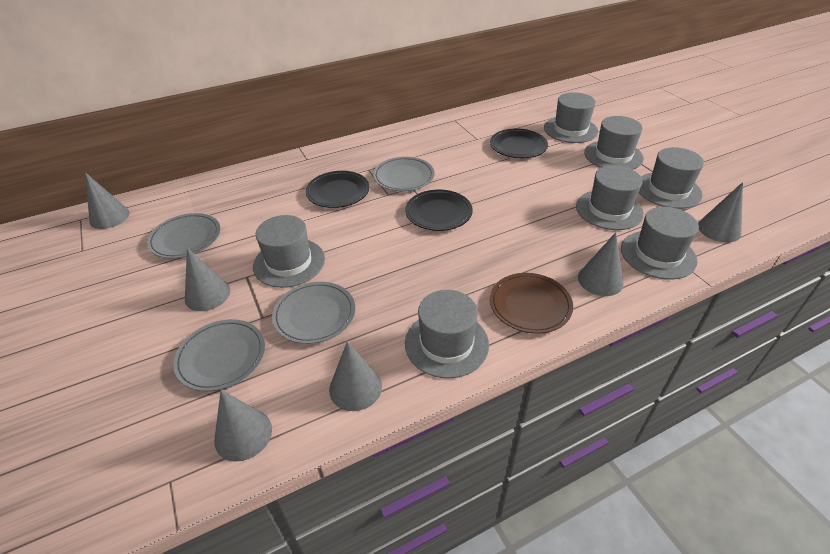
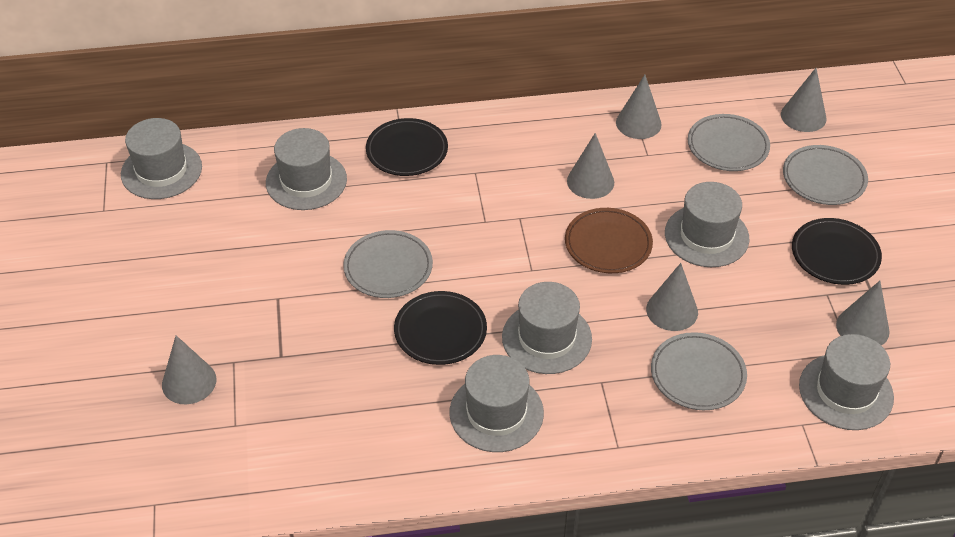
grey hat: [253,215,325,288] [405,290,489,379] [544,92,598,143] [576,166,644,230] [584,116,644,170] [621,207,699,280] [639,147,704,209] = 7 -> [121,118,202,199] [266,128,347,210] [450,355,544,452] [502,282,592,374] [665,182,749,267] [799,334,894,430] = 6

